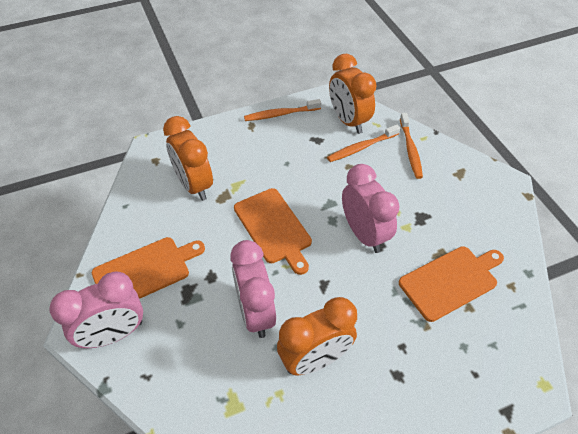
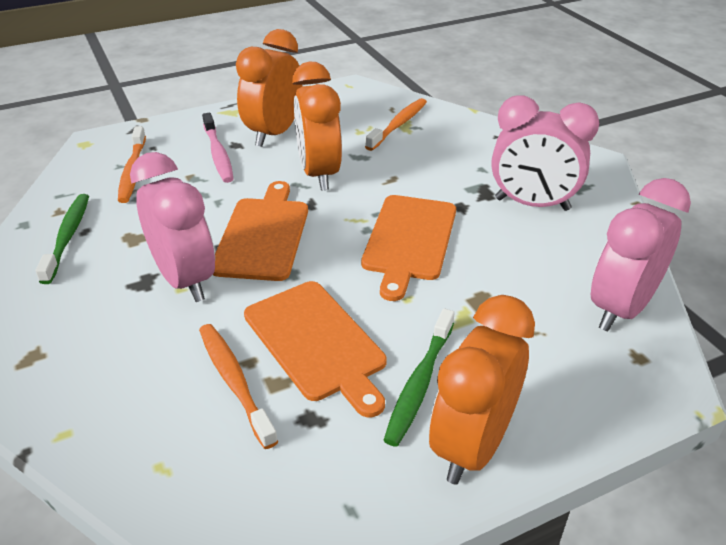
green toothbrush: none = 0 -> [36,194,89,284] [383,309,455,447] = 2
pink toothbrush: none = 0 -> [202,113,233,183] = 1

